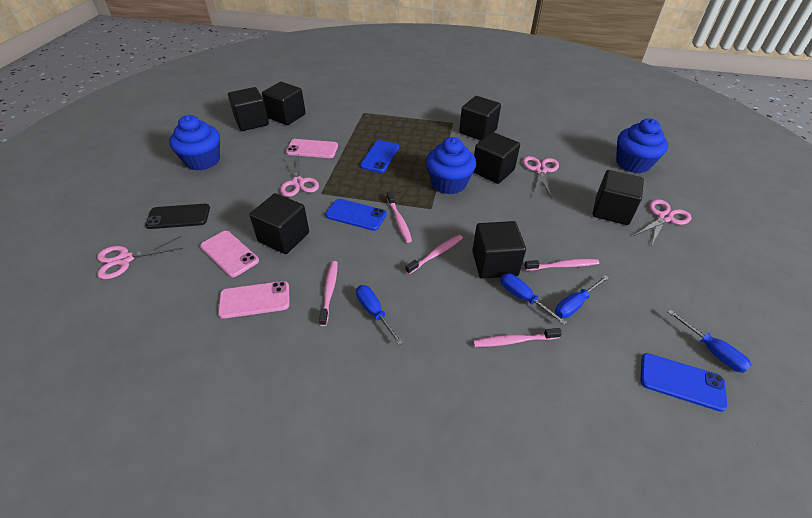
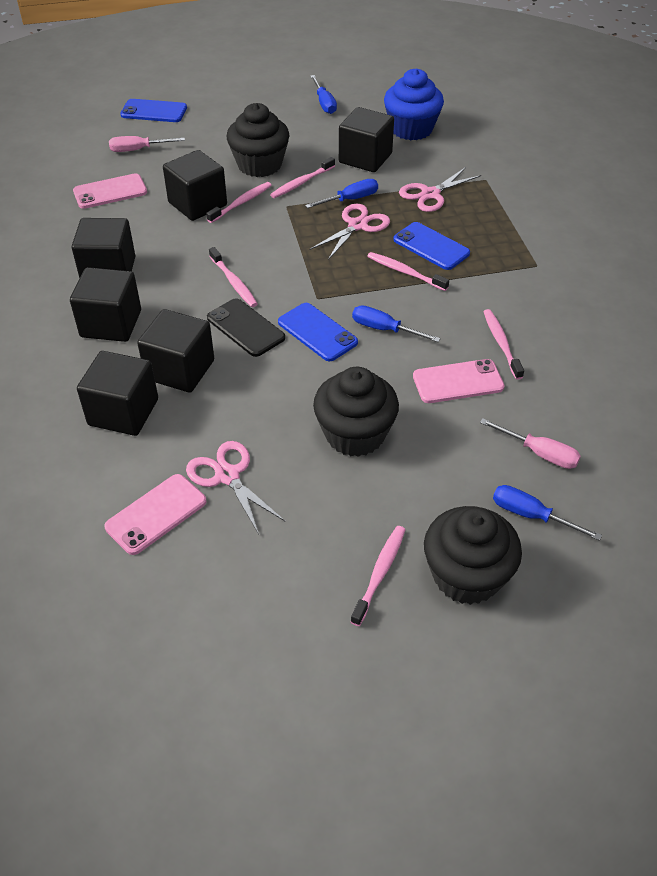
black cube: [228,87,269,131] [249,193,309,254] [262,82,306,125] [459,96,501,141] [472,221,526,279] [473,132,520,184] [592,170,644,225] = 7 -> [70,267,141,342] [72,218,135,278] [77,351,158,436] [137,309,214,393] [163,150,227,221] [339,107,394,172] = 6
black cupcake: none = 0 -> [227,103,289,177] [313,366,399,457] [424,506,522,605] = 3
blue cupcake: [169,115,220,171] [426,137,476,195] [616,118,668,173] = 3 -> [384,68,444,140] = 1
pink scissors: [97,236,183,279] [280,155,319,197] [523,156,559,198] [634,199,691,246] = 4 -> [186,441,286,534] [310,204,390,260] [399,167,481,212] = 3
pink screwdriver: none = 0 -> [109,136,185,152] [480,418,581,469] = 2
pink toothbrush: [319,261,338,326] [387,192,412,243] [405,235,463,274] [473,328,562,347] [524,259,599,271] = 5 -> [206,182,272,223] [209,247,258,307] [270,157,335,198] [351,526,406,626] [367,252,449,291] [483,309,524,380] = 6

